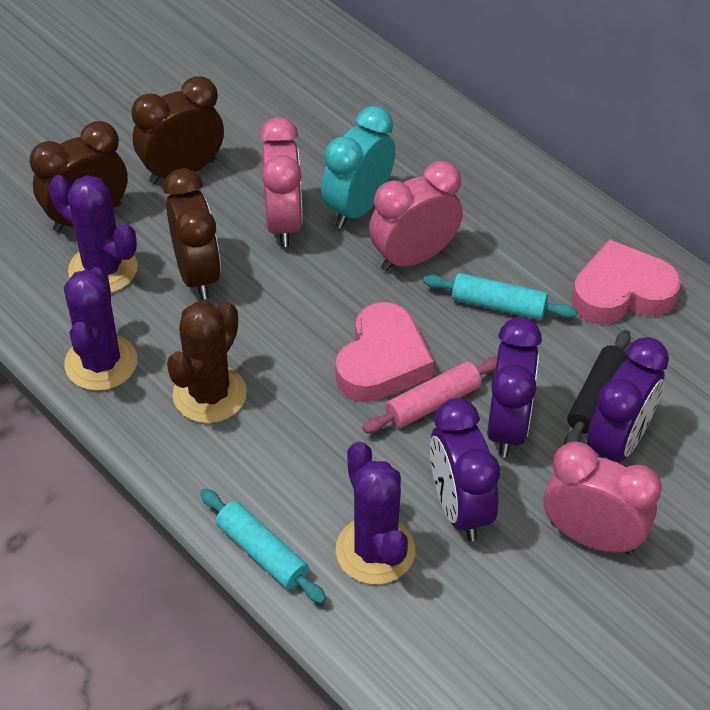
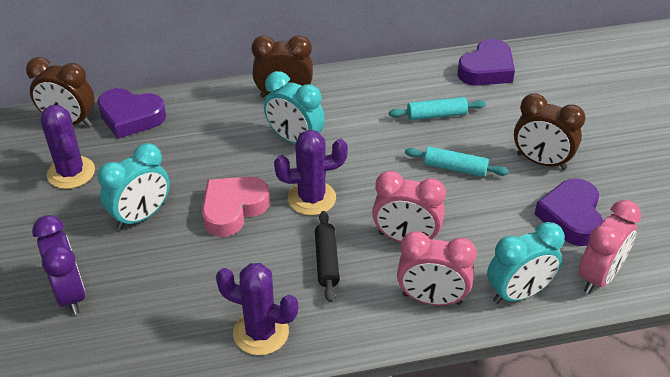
brown cactus: [167,302,247,423] = 1 -> none = 0
pink heart: [336,302,434,402] [572,239,681,324] = 2 -> [202,176,270,237] = 1
pink rolling pin: [362,357,497,433] = 1 -> none = 0
purple clock: [430,398,500,541] [487,317,542,457] [587,337,669,462] = 3 -> [32,215,86,315] = 1
purple heart: none = 0 -> [97,88,166,139] [457,39,515,85] [534,178,603,246] = 3
turquoise clock: [321,106,395,229] = 1 -> [98,143,170,229] [264,71,325,144] [487,222,565,304] = 3

